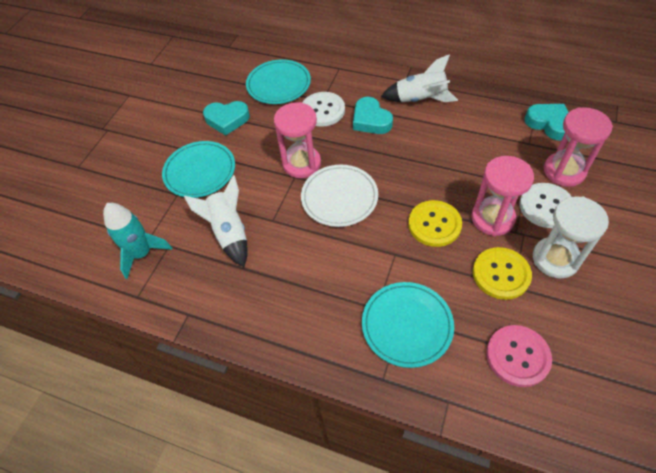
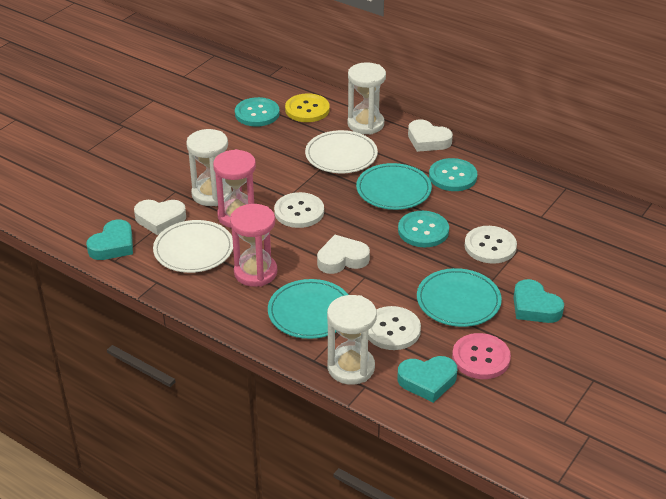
pink hourglass: [274,102,321,178] [471,156,534,236] [544,107,613,187] = 3 -> [213,149,256,228] [230,204,277,287] = 2
turquoise button: none = 0 -> [235,97,280,127] [398,211,449,247] [429,158,477,191] = 3
turquoise rocket: [103,203,172,279] = 1 -> none = 0
white button: [302,92,345,127] [519,183,572,228] = 2 -> [274,192,324,228] [368,306,421,350] [464,226,517,264] = 3
white heart: none = 0 -> [134,200,186,235] [317,235,370,274] [408,120,453,152] = 3
white hourglass: [533,196,609,279] = 1 -> [186,129,232,206] [327,295,377,385] [347,62,386,134] = 3
white plate: [301,165,378,227] = 1 -> [153,220,233,273] [305,130,378,173] = 2
white rocket: [184,175,248,267] [381,54,458,102] = 2 -> none = 0
yellow button: [408,200,462,247] [473,247,532,300] = 2 -> [285,93,330,122] = 1

